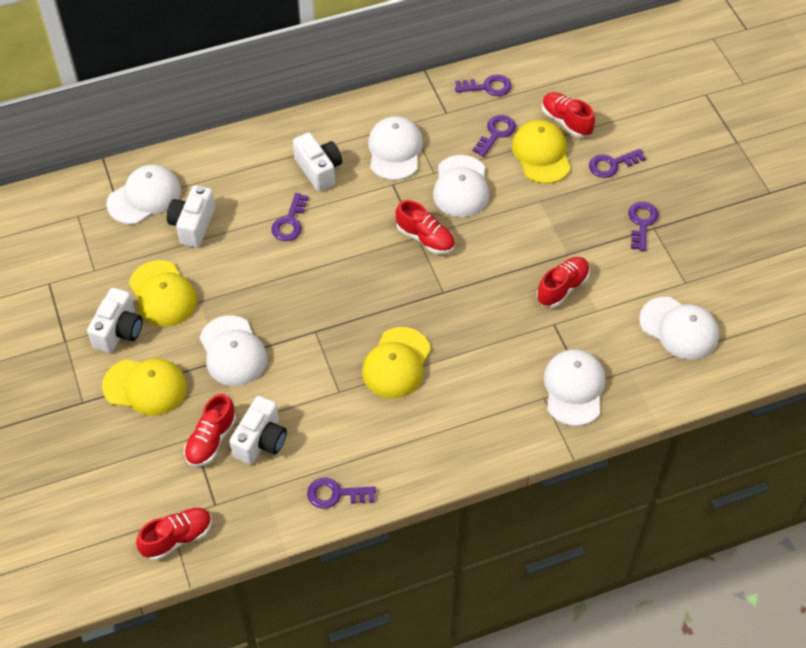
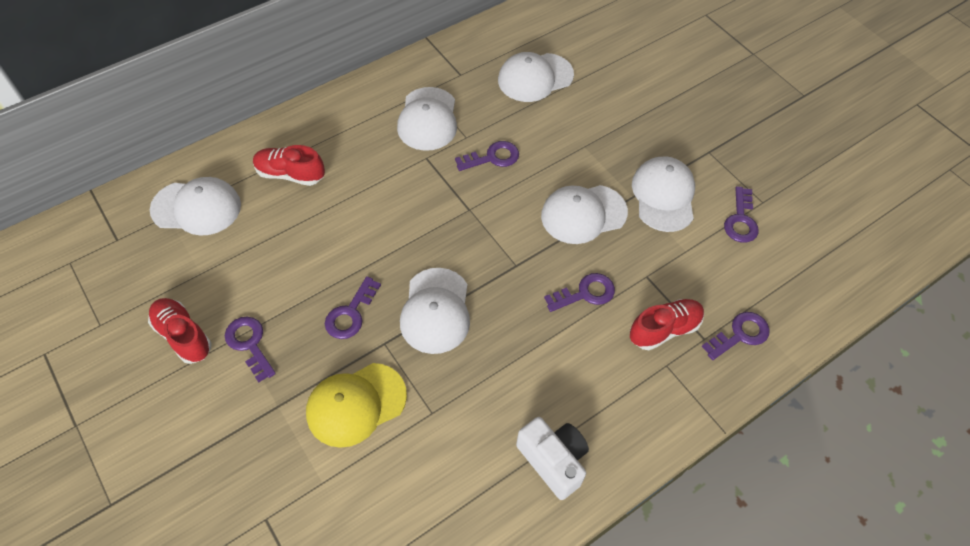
red shoe: [136,508,212,560] [184,394,236,467] [396,200,455,254] [537,257,590,308] [542,92,595,138] = 5 -> [148,298,211,364] [253,145,325,186] [630,299,704,350] = 3
white camera: [87,288,143,353] [167,185,215,247] [229,396,287,465] [293,132,342,192] = 4 -> [516,417,589,500] = 1
yellow cap: [102,358,187,416] [129,260,197,327] [362,327,431,398] [512,120,571,184] = 4 -> [306,363,407,448] = 1

